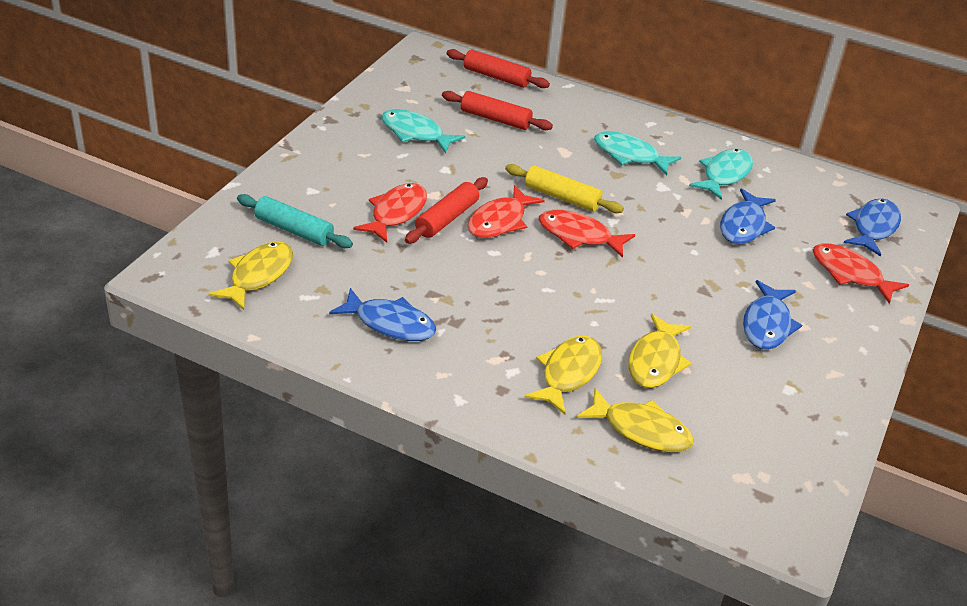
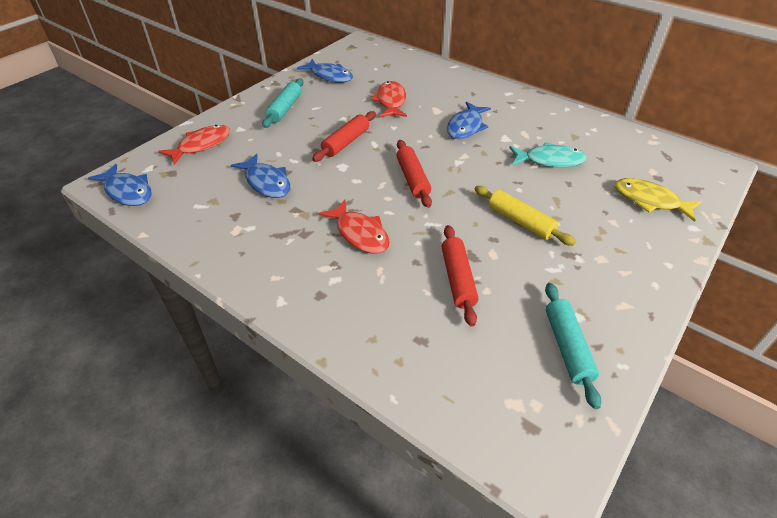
red fish: [353,183,427,243] [468,185,545,238] [539,210,635,258] [813,243,909,304] = 4 -> [158,125,230,165] [318,200,390,254] [371,81,407,117] = 3
turquoise fish: [381,109,465,154] [594,131,681,175] [689,149,753,200] = 3 -> [509,142,586,167] = 1
turquoise rolling pin: [237,194,353,248] = 1 -> [262,78,303,128] [545,283,601,409] = 2
yellow fish: [208,241,293,310] [524,336,602,414] [576,388,694,452] [628,314,692,388] = 4 -> [615,178,702,222] = 1

